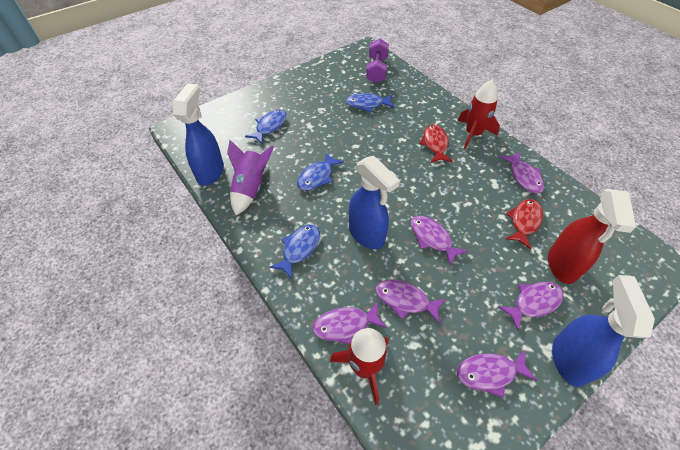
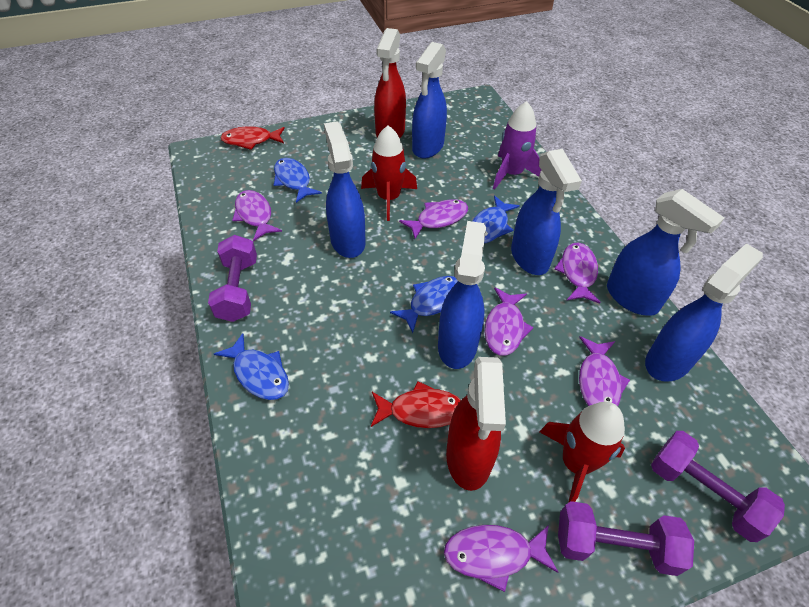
blue spray bottle: [173,83,224,186] [349,156,400,249] [552,275,655,387] = 3 -> [324,121,365,258] [412,42,447,158] [438,221,486,369] [511,149,582,275] [607,189,724,316] [645,243,763,382] = 6
purple dumbbell: [366,39,389,83] = 1 -> [208,235,257,322] [558,501,694,576] [651,431,785,542] = 3
red spray bottle: [548,189,636,284] = 1 -> [374,28,406,138] [446,357,506,491] = 2

